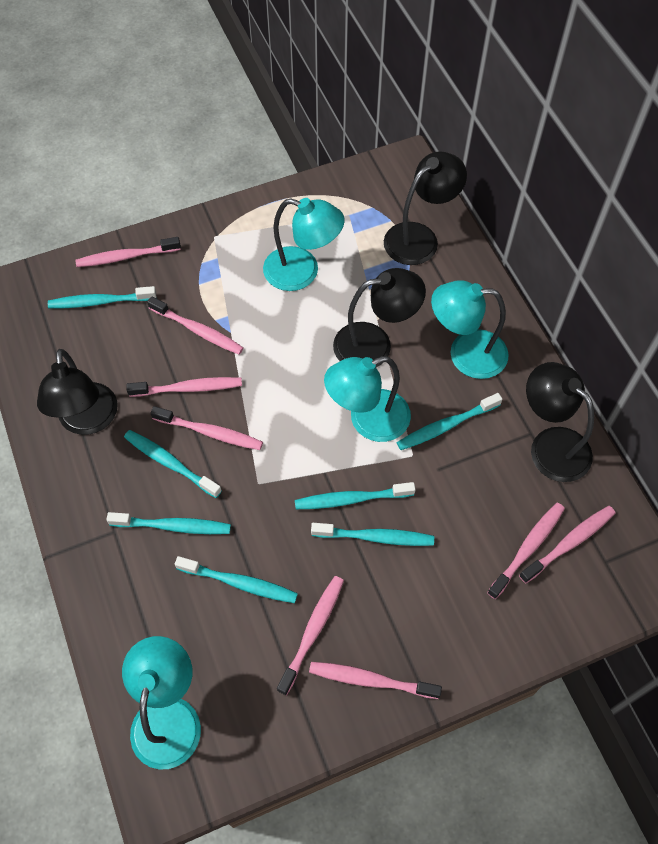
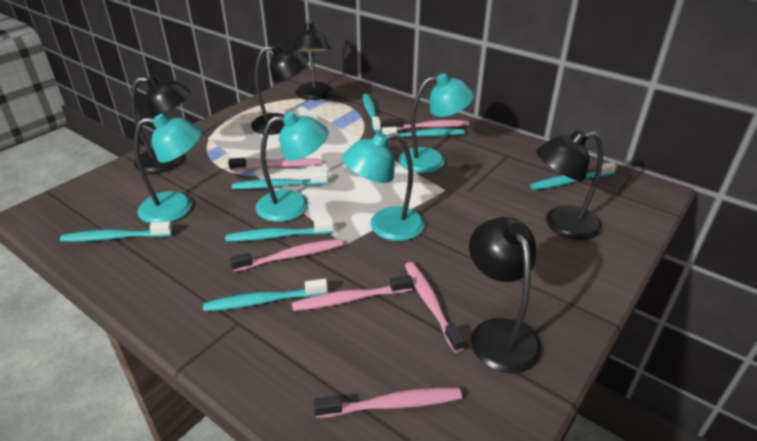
black lamp: [37,349,118,435] [333,268,426,367] [384,151,467,265] [526,362,594,482] = 4 -> [131,74,191,173] [251,43,308,135] [292,20,333,100] [469,217,542,373] [536,130,603,240] = 5
pink toothbrush: [75,237,181,267] [126,377,242,397] [147,296,244,354] [150,406,263,450] [277,576,344,695] [309,662,442,699] [487,503,565,599] [519,506,615,583] = 8 -> [228,158,321,171] [230,239,343,272] [292,275,413,311] [314,388,462,418] [389,118,469,130] [405,262,465,352] = 6

